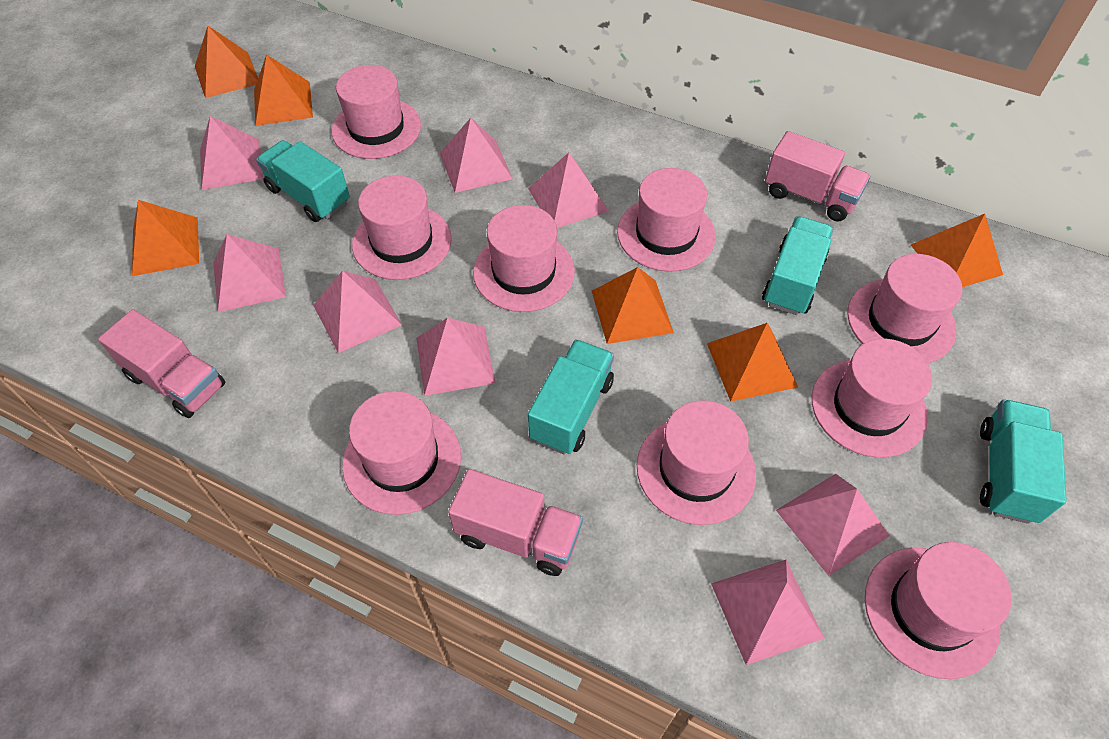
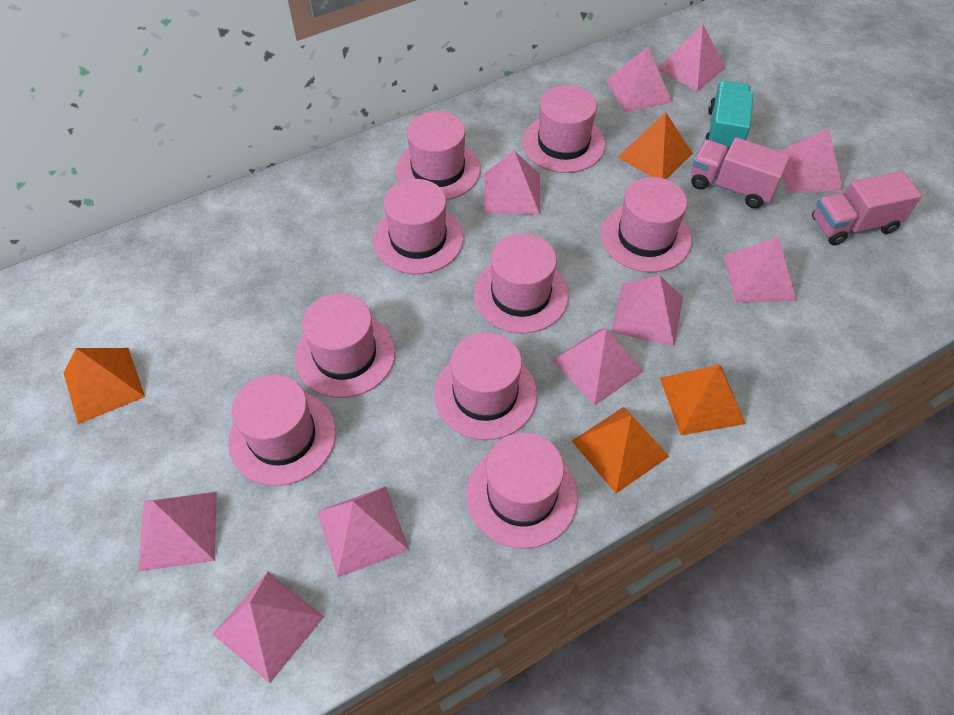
orange pyramid: [132,200,199,276] [195,26,258,98] [254,55,313,126] [592,267,674,344] [707,323,798,401] [911,214,1003,287] = 6 -> [63,348,145,424] [572,407,669,493] [618,112,693,179] [660,365,746,435] = 4
pink pyramid: [200,116,263,190] [213,234,286,312] [313,271,402,353] [416,318,496,396] [440,118,513,193] [528,152,609,228] [711,560,825,665] [776,474,890,576] = 8 -> [138,492,217,571] [213,572,324,683] [317,486,409,577] [483,151,540,215] [552,328,644,406] [606,47,672,112] [611,275,683,346] [658,24,726,92] [723,237,797,303] [780,128,843,192] = 10
pink truck: [98,309,225,418] [448,469,583,576] [765,131,870,222] = 3 -> [691,137,790,208] [812,171,922,245] = 2
turquoise truck: [256,140,350,222] [528,339,614,454] [762,216,833,315] [980,399,1067,524] = 4 -> [704,81,754,152] = 1

